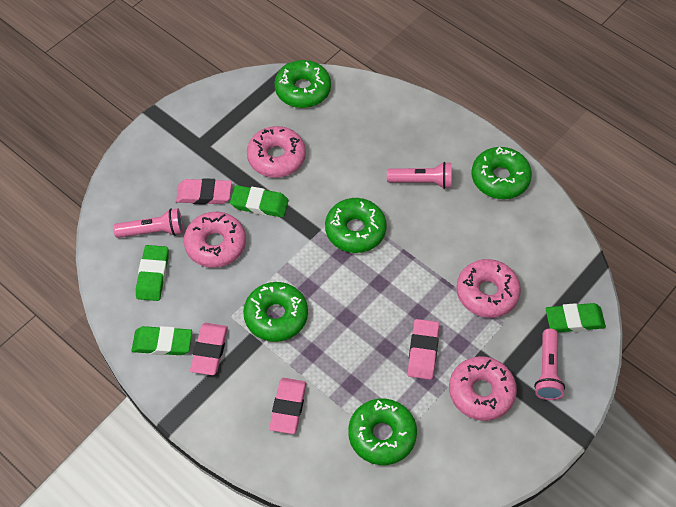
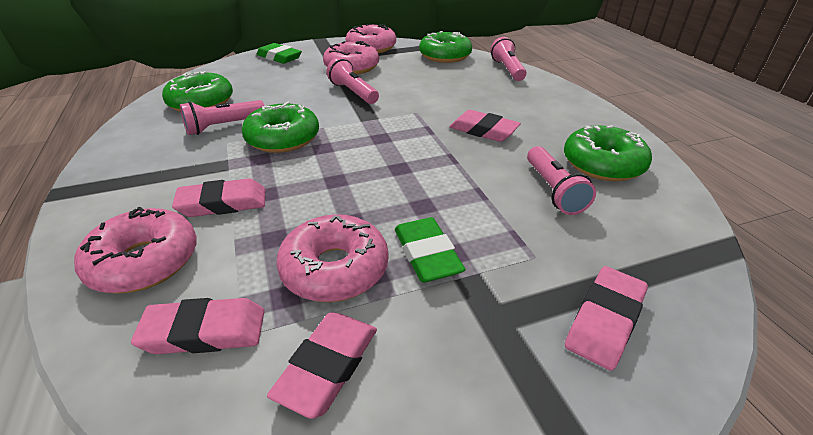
green donut: [243,282,308,342] [274,60,331,108] [325,198,387,253] [348,399,417,465] [472,146,532,199] = 5 -> [162,71,233,112] [242,101,319,153] [419,31,472,63] [564,125,652,181] = 4
green eraser: [132,326,192,355] [136,245,169,301] [230,185,289,217] [546,303,606,332] = 4 -> [257,43,302,64] [395,217,466,283] = 2
pink eraser: [176,178,232,205] [190,323,228,375] [269,378,306,434] [408,319,439,380] = 4 -> [131,298,265,354] [172,178,265,217] [267,312,377,419] [449,110,521,142] [565,266,648,371] = 5
pink flashlight: [113,208,183,238] [387,162,451,189] [534,328,565,400] = 3 -> [180,100,265,135] [327,57,379,104] [490,37,527,81] [527,146,596,215] = 4

